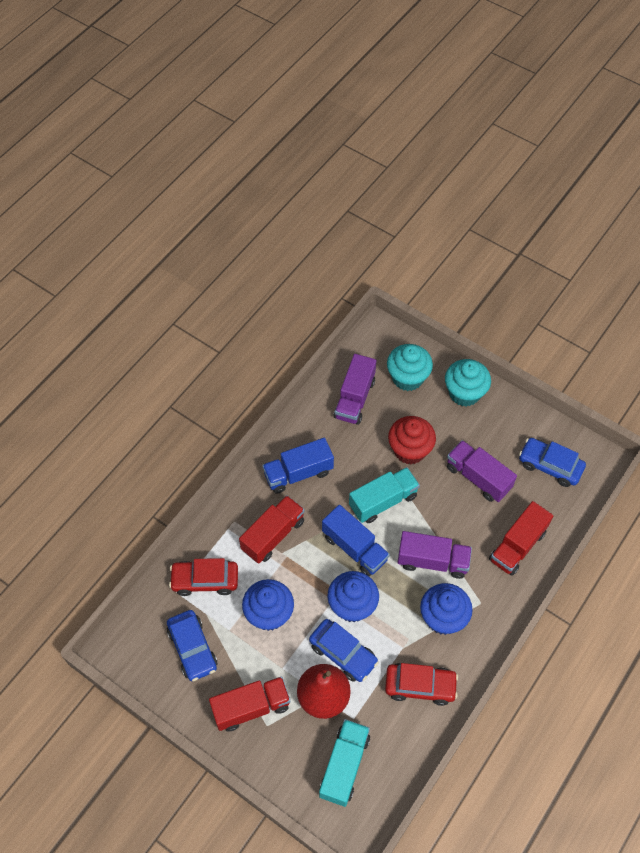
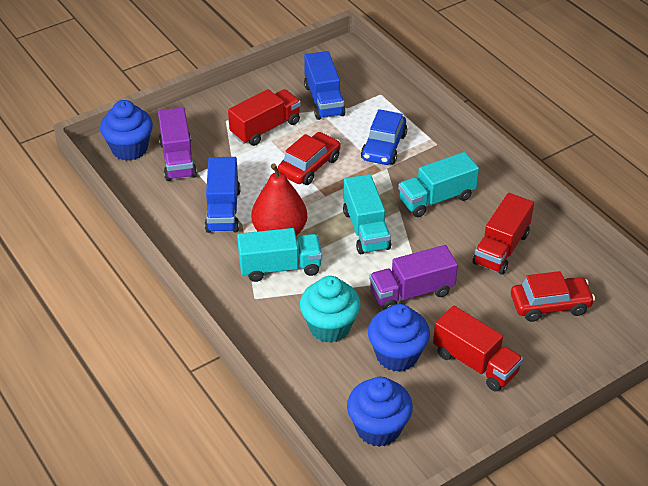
blue car: [167,610,217,681] [309,619,378,682] [519,438,586,487] = 3 -> [361,109,407,165] = 1
purple truck: [334,354,376,425] [397,531,472,579] [447,440,517,502] = 3 -> [158,107,197,181] [369,245,458,310] = 2
red cupcake: [388,416,436,464] = 1 -> none = 0
turquoise cupcake: [387,344,433,391] [445,359,491,406] = 2 -> [300,276,361,343] = 1
turquoise truck: [319,719,370,807] [349,467,420,523] = 2 -> [237,228,322,282] [343,174,391,254] [398,152,479,217] = 3

